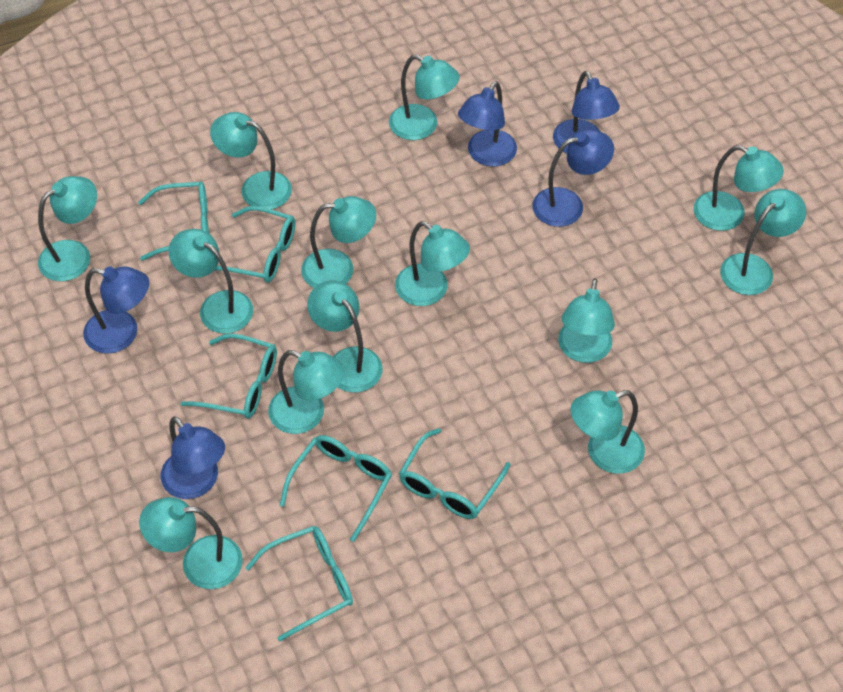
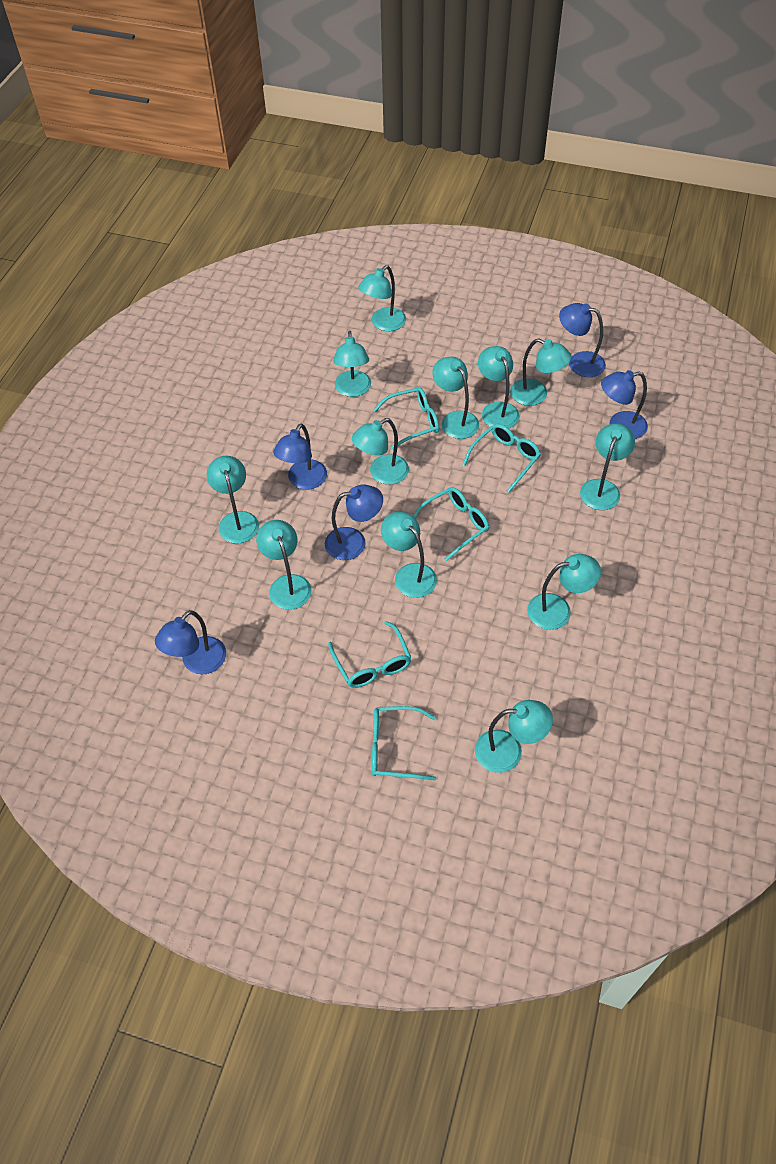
turquoise glasses: [138,182,209,261] [180,334,277,418] [214,206,296,283] [245,526,353,641] [280,435,392,542] [399,428,511,519] = 6 -> [328,621,411,688] [372,706,436,781] [373,387,439,450] [413,487,489,561] [463,424,541,493] = 5
turquoise lamp: [38,176,97,281] [139,497,243,589] [168,229,253,334] [210,112,292,209] [268,350,345,434] [301,196,376,288] [307,280,382,392] [389,54,460,140] [395,221,470,306] [558,278,615,363] [571,390,645,474] [694,145,784,231] [720,189,806,295] = 13 -> [207,456,259,544] [256,520,312,610] [333,331,371,397] [352,418,409,485] [358,265,406,331] [381,512,437,598] [432,356,479,439] [475,700,553,773] [478,346,520,429] [510,339,571,406] [527,554,601,630] [580,423,635,510] = 12

